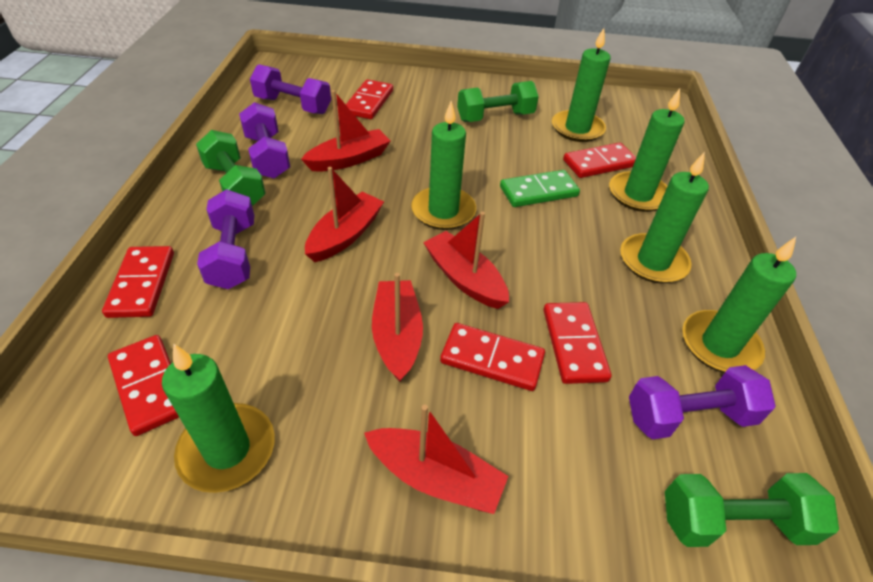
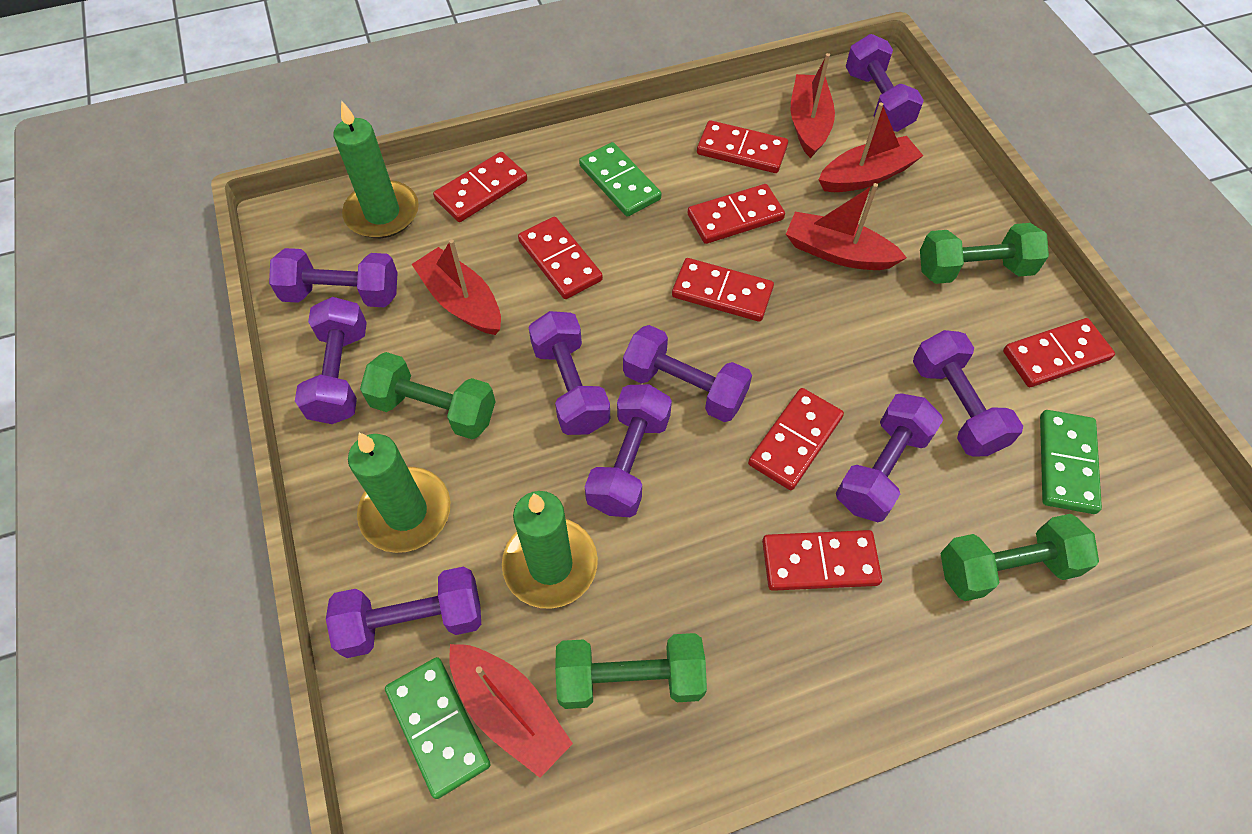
green candle: [162,344,275,493] [411,101,476,230] [552,28,611,142] [609,89,685,212] [620,152,709,284] [682,237,796,373] = 6 -> [333,100,419,238] [348,432,450,553] [502,491,598,609] = 3
green domino: [500,170,580,207] = 1 -> [385,657,491,799] [579,142,661,217] [1040,410,1102,514] = 3
green dumbbell: [196,130,266,206] [457,81,539,122] [665,473,839,547] = 3 -> [360,352,496,439] [555,633,707,709] [920,223,1049,284] [940,514,1099,601] = 4
purple dumbbell: [197,189,254,289] [239,102,290,179] [250,64,331,114] [629,365,776,439] = 4 -> [269,248,398,307] [295,297,367,424] [326,566,481,658] [528,311,610,435] [585,384,672,517] [623,325,752,422] [836,393,943,522] [846,34,924,132] [913,330,1023,457] = 9
red domino: [102,246,174,318] [108,335,179,436] [346,79,393,119] [440,323,545,391] [544,302,611,384] [563,142,636,178] = 6 -> [433,152,527,222] [518,217,603,299] [672,258,774,322] [688,184,785,244] [697,120,788,173] [748,388,844,490] [762,530,882,591] [1003,318,1115,387] = 8

